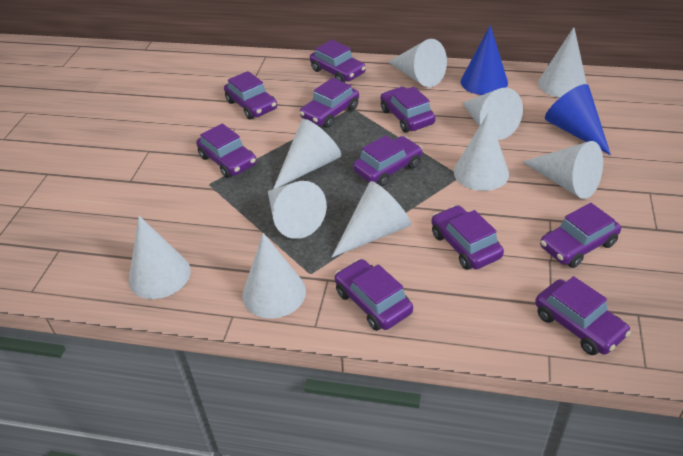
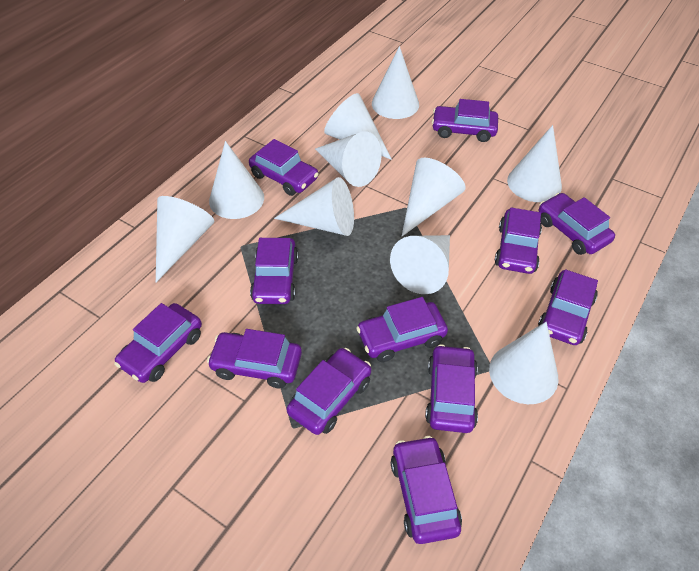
blue cone: [461,25,508,95] [545,84,611,155] = 2 -> none = 0
purple car: [196,123,257,178] [224,71,277,120] [300,78,359,128] [310,40,366,83] [335,259,413,331] [353,135,422,187] [380,87,436,132] [431,205,504,270] [535,276,631,355] [540,203,621,268] = 10 -> [114,303,202,383] [207,329,302,388] [249,139,319,196] [250,238,299,304] [287,348,371,435] [357,297,448,362] [391,436,462,544] [425,344,478,433] [432,99,498,142] [495,207,542,274] [538,269,598,345] [539,193,615,255] = 12

